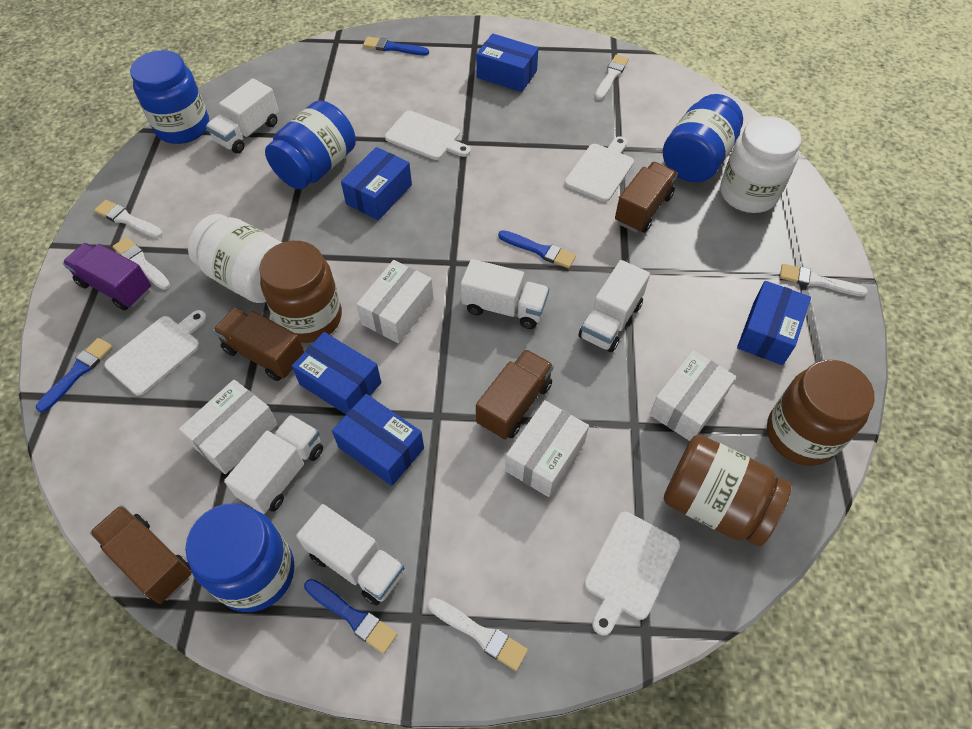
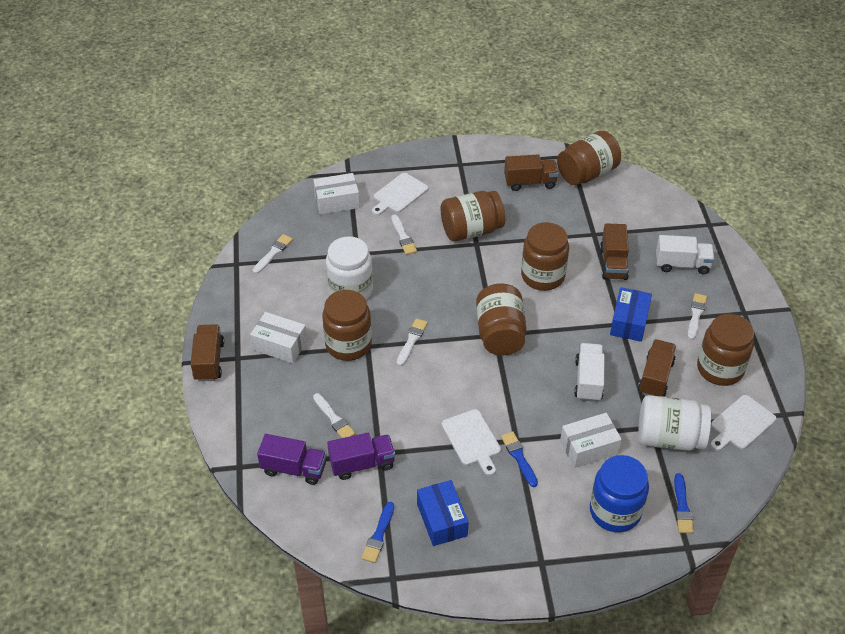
blue box: [292,332,381,414] [332,394,424,486] [341,147,412,220] [476,33,539,92] [737,281,811,365] = 5 -> [417,480,469,546] [610,287,652,342] = 2
blue brush: [36,338,113,412] [304,579,397,654] [363,37,429,55] [498,230,576,268] = 4 -> [362,502,394,563] [501,431,538,487] [674,473,694,533] = 3
blue jar: [130,50,209,144] [185,503,295,612] [265,100,356,189] [663,94,743,182] = 4 -> [590,455,649,532] = 1
brown jar: [259,241,342,343] [664,435,791,546] [767,360,875,466] = 3 -> [322,290,372,361] [441,191,505,242] [476,283,527,356] [521,222,569,291] [557,131,621,185] [697,314,754,386] = 6
purple truck: [63,243,151,311] = 1 -> [257,434,327,485] [327,433,395,480] = 2
white box: [179,380,278,474] [356,260,434,343] [505,400,589,497] [649,350,736,441] = 4 -> [250,312,307,363] [313,173,360,215] [560,413,622,468] = 3
white cutting board: [104,310,207,396] [385,111,471,160] [564,136,634,202] [584,512,680,636] = 4 -> [372,173,428,216] [442,409,501,476] [711,395,776,451] = 3
white truck: [206,78,279,154] [224,415,323,514] [296,504,404,606] [461,259,549,329] [579,260,650,352] = 5 -> [574,343,605,402] [656,235,715,274] = 2

